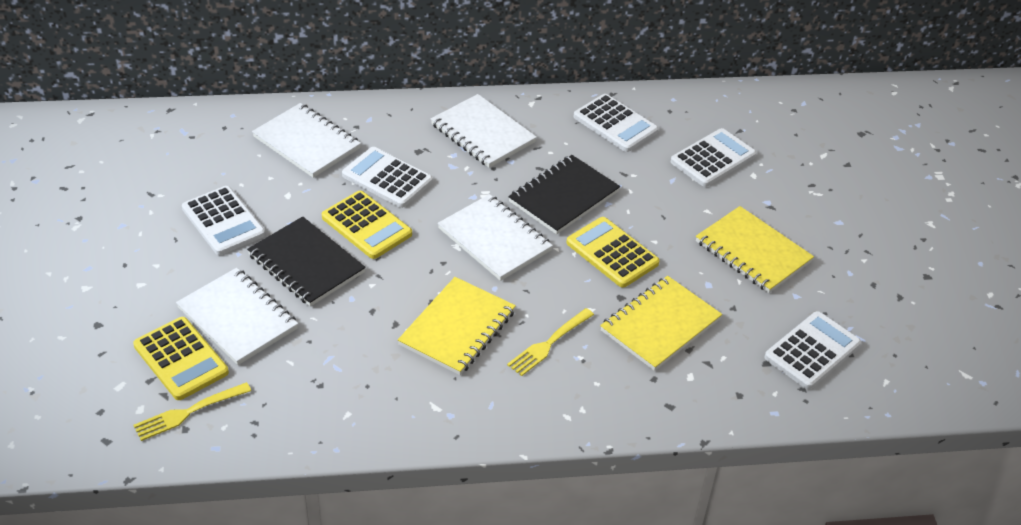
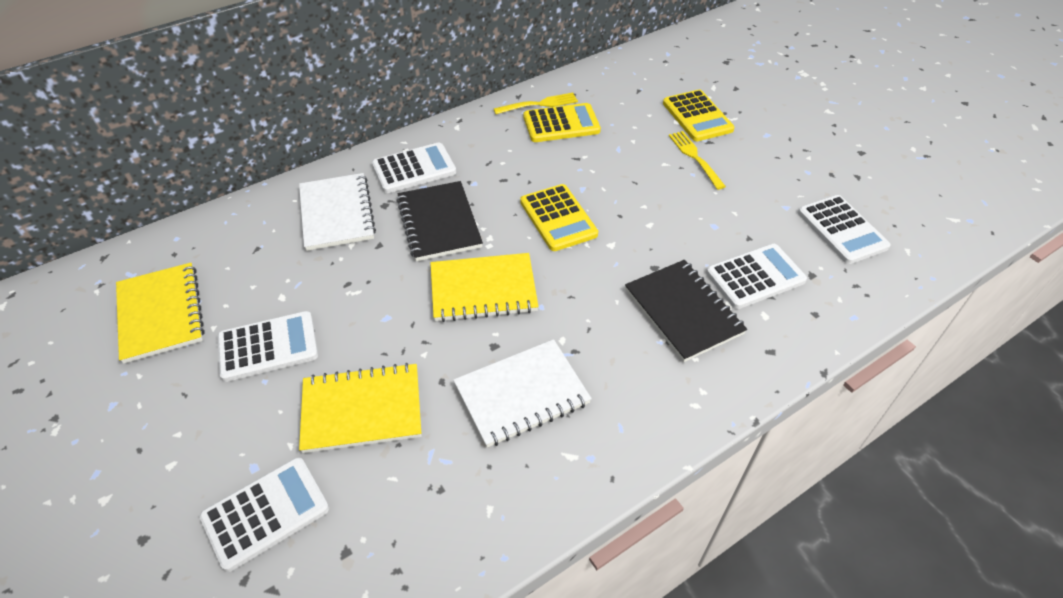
white notebook: [176,268,298,365] [252,103,361,178] [431,94,537,168] [438,194,553,281] = 4 -> [299,173,376,251] [453,339,592,448] = 2

